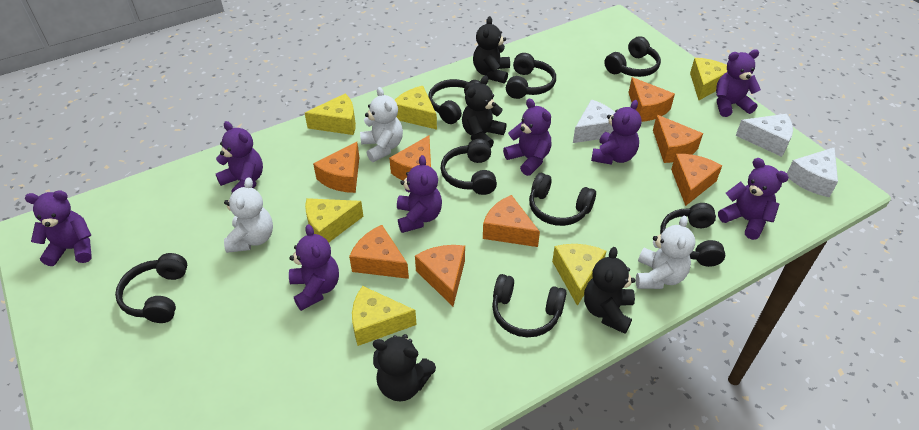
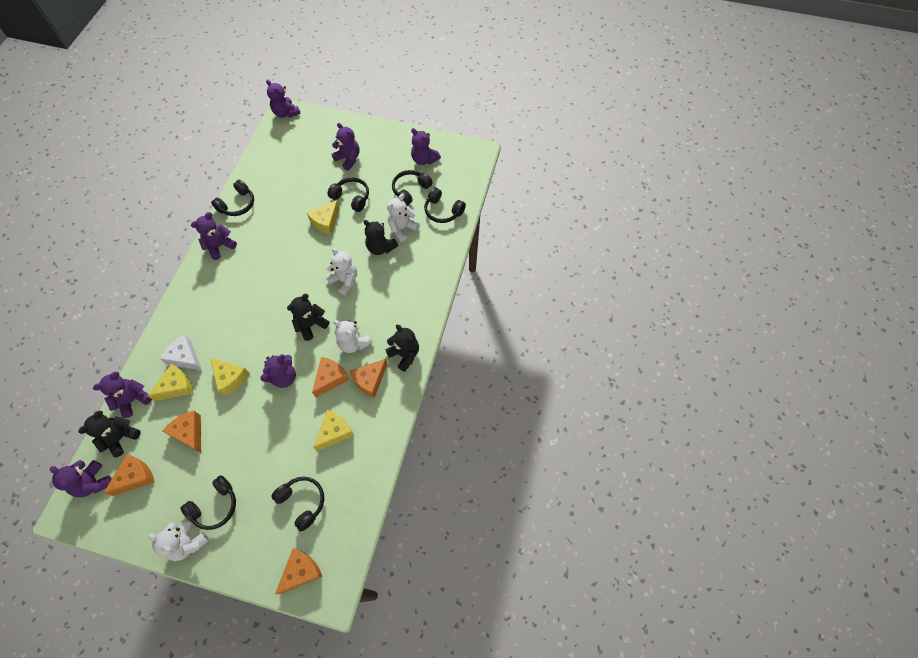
black headphones: [115,253,187,323] [428,79,480,124] [441,139,497,195] [492,274,567,337] [506,53,556,99] [529,173,596,226] [604,36,661,77] [660,203,725,267] = 8 -> [181,475,236,530] [211,179,254,216] [271,477,324,531] [328,177,369,212] [392,170,433,206] [424,187,466,223] = 6
orange cheese: [313,142,359,193] [349,225,409,279] [389,135,431,180] [415,245,465,306] [483,195,540,247] [628,77,675,122] [653,115,703,163] [671,154,722,206] = 8 -> [104,454,155,496] [162,411,201,453] [275,548,322,594] [312,357,350,397] [349,359,387,398] = 5
purple teddy bear: [25,190,92,266] [216,121,263,192] [289,224,339,311] [397,155,442,233] [503,99,551,176] [591,100,642,165] [716,49,761,117] [718,158,789,240] = 8 -> [50,460,112,497] [93,372,152,418] [191,212,237,260] [260,354,296,388] [266,80,301,118] [331,123,359,171] [411,128,441,165] = 7
white cheese: [573,99,615,143] [736,114,793,157] [787,147,838,197] = 3 -> [160,335,202,370] = 1
white teddy bear: [224,178,273,253] [360,87,403,162] [636,216,695,289] = 3 -> [148,520,209,561] [326,248,357,295] [333,320,373,353] [387,194,420,242] = 4
yellow cheese: [305,94,356,135] [305,198,364,243] [352,286,417,346] [395,86,437,130] [552,244,606,306] [690,58,727,100] = 6 -> [148,364,194,401] [210,358,250,396] [307,200,340,235] [313,410,354,451] = 4

